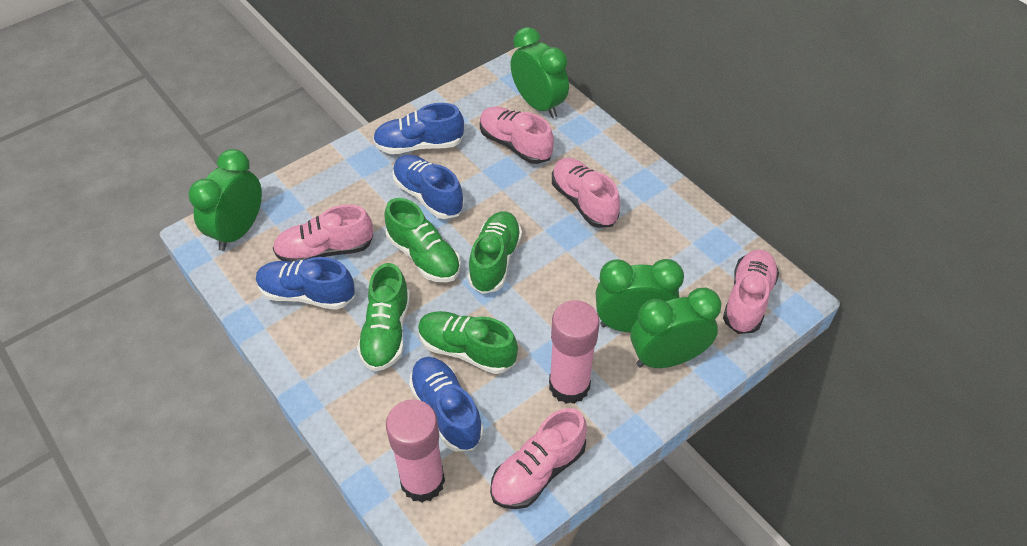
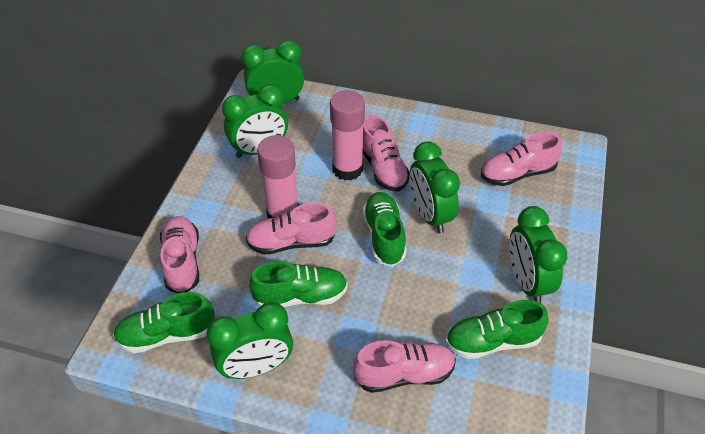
blue shoe: [256,257,355,310] [373,103,464,154] [392,155,464,219] [409,357,484,451] = 4 -> none = 0
green clock: [188,149,262,251] [510,27,569,118] [596,259,684,332] [631,288,721,368] = 4 -> [206,302,293,379] [222,84,288,158] [242,40,304,104] [410,141,460,234] [509,206,567,303] = 5

